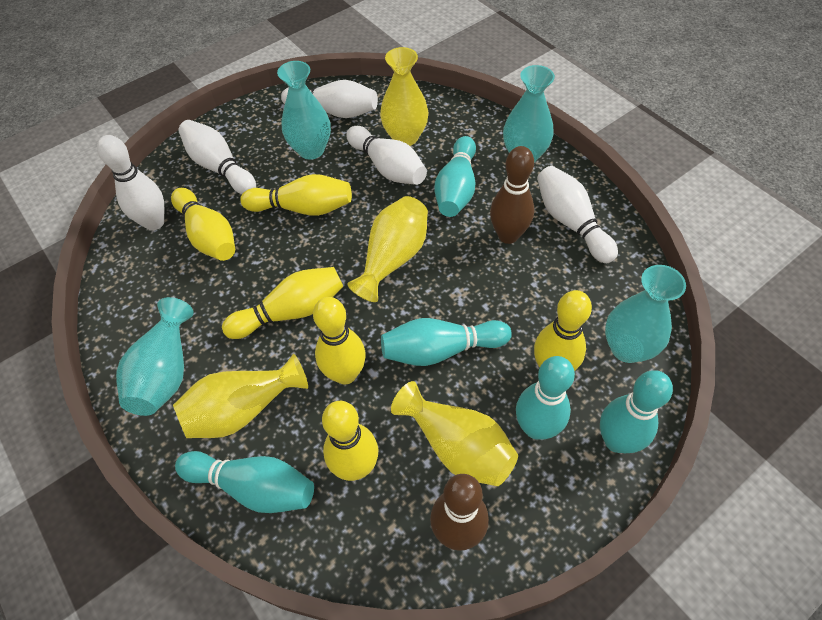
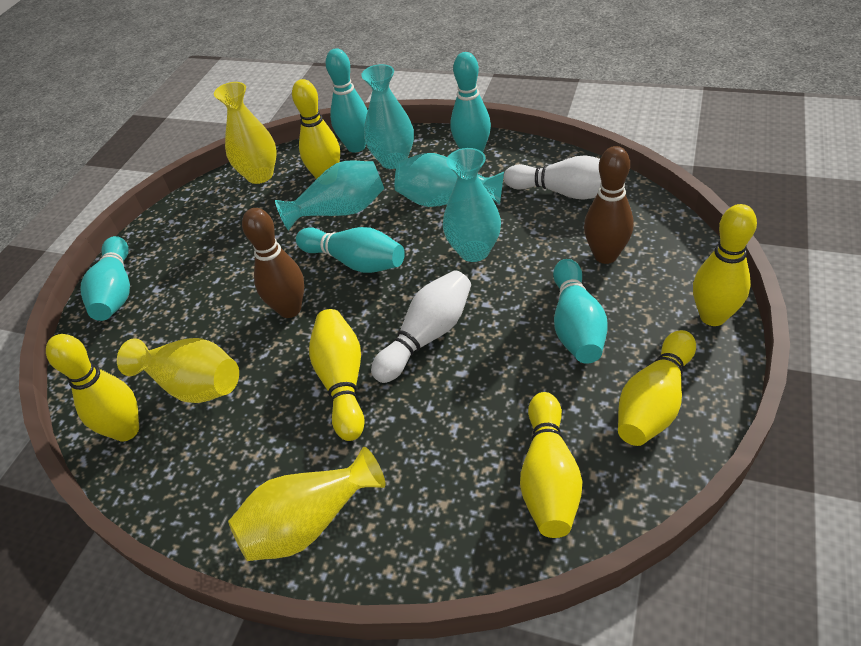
white bowling pin: [97,135,164,230] [178,120,256,194] [281,80,378,118] [346,126,427,185] [537,166,618,263] = 5 -> [371,270,471,383] [504,155,601,200] = 2
yellow vase: [173,354,308,438] [347,196,428,302] [380,47,428,146] [391,381,518,486] = 4 -> [117,338,239,403] [214,82,277,184] [228,447,385,561] = 3

